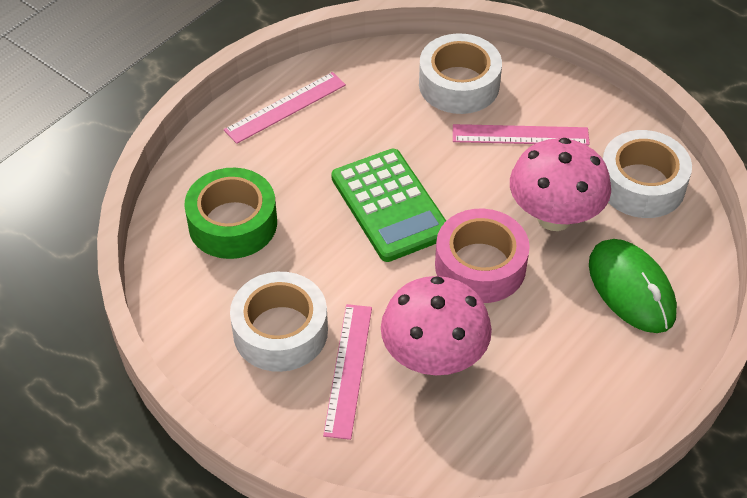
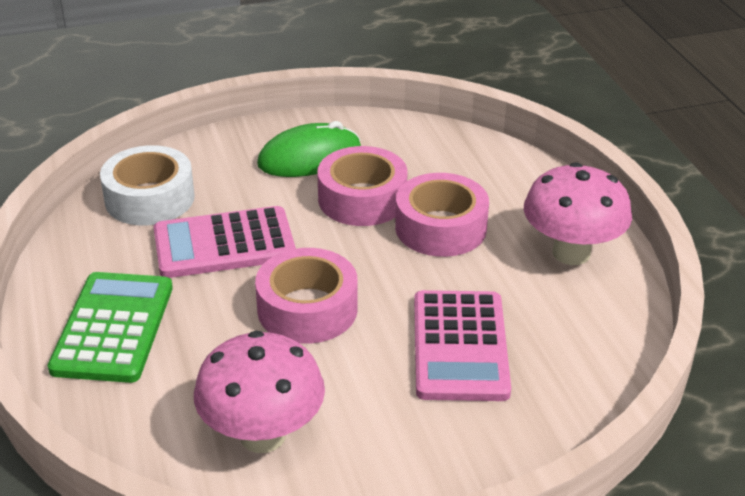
green tape: [184,168,277,259] = 1 -> none = 0
pink calculator: none = 0 -> [154,206,296,278] [414,290,511,401] = 2
pink ruler: [224,72,346,144] [323,304,372,440] [453,124,590,145] = 3 -> none = 0
pink tape: [435,209,530,303] = 1 -> [255,248,358,344] [317,146,407,226] [395,173,489,257] = 3
white tape: [230,272,328,372] [419,33,502,114] [603,130,692,218] = 3 -> [100,145,195,225] = 1

